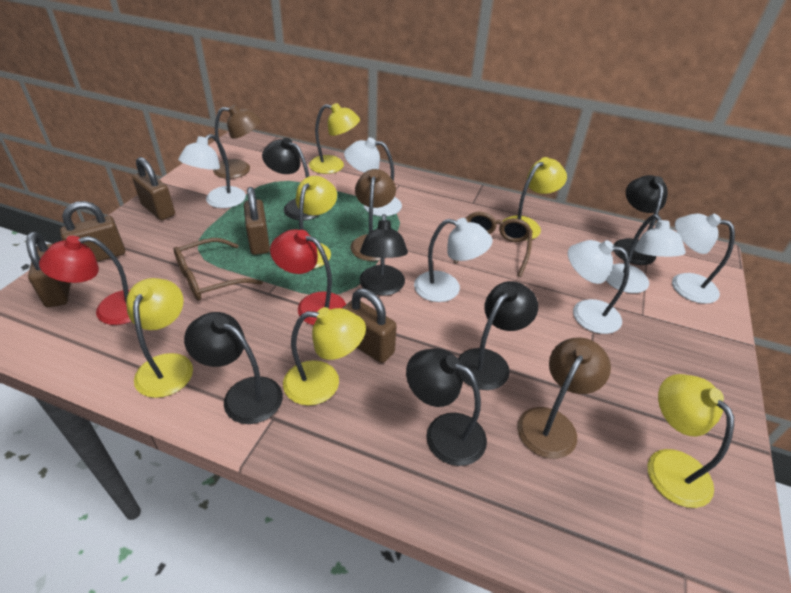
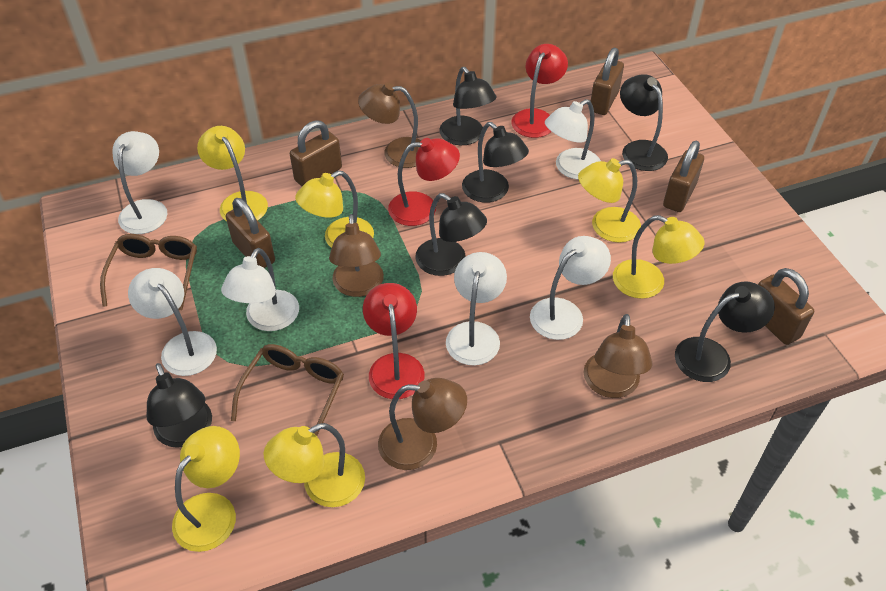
brown lamp: [213,105,261,179] [351,169,396,261] [517,337,611,459] = 3 -> [329,214,384,297] [358,82,421,168] [378,378,467,470] [584,314,652,398] = 4
red lamp: [39,236,132,325] [270,229,346,325] = 2 -> [363,283,424,399] [388,138,460,226] [511,44,568,138] = 3

